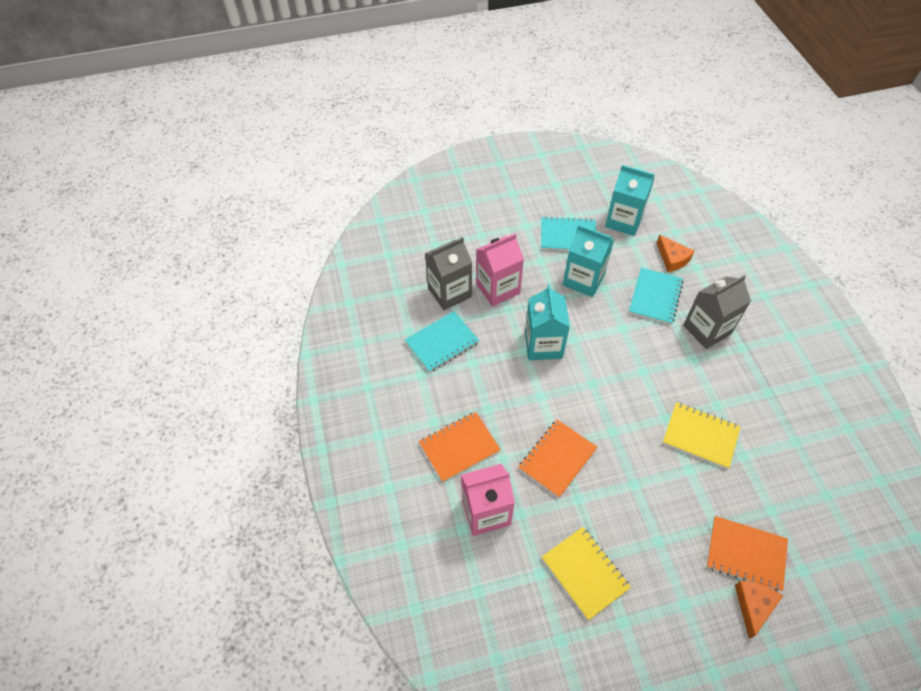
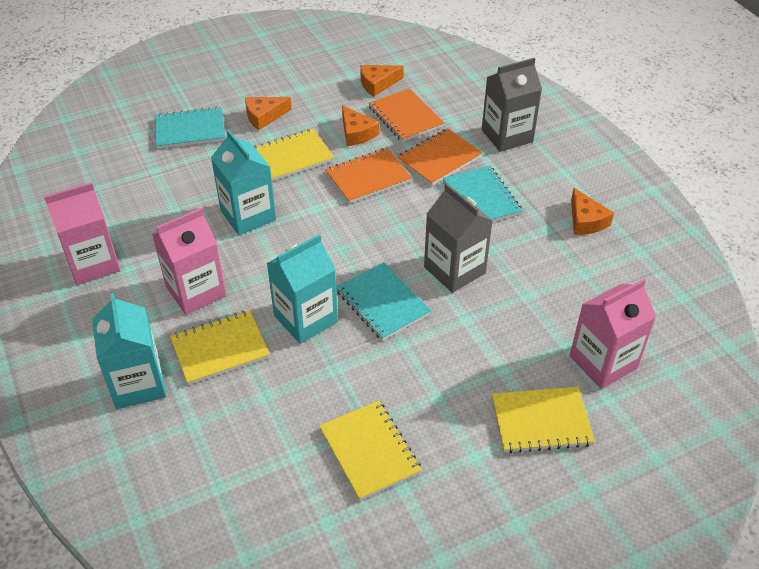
orange cheese: [657,235,694,272] [735,581,783,639] = 2 -> [245,97,291,130] [342,105,379,146] [360,65,404,97] [571,188,614,235] = 4
pink carton: [461,464,515,536] [476,233,524,306] = 2 -> [44,182,120,285] [152,208,226,315] [570,279,656,389] = 3
yellow notebook: [542,527,631,620] [663,402,741,469] = 2 -> [170,310,270,385] [254,129,334,181] [319,400,422,501] [492,387,595,453] = 4

